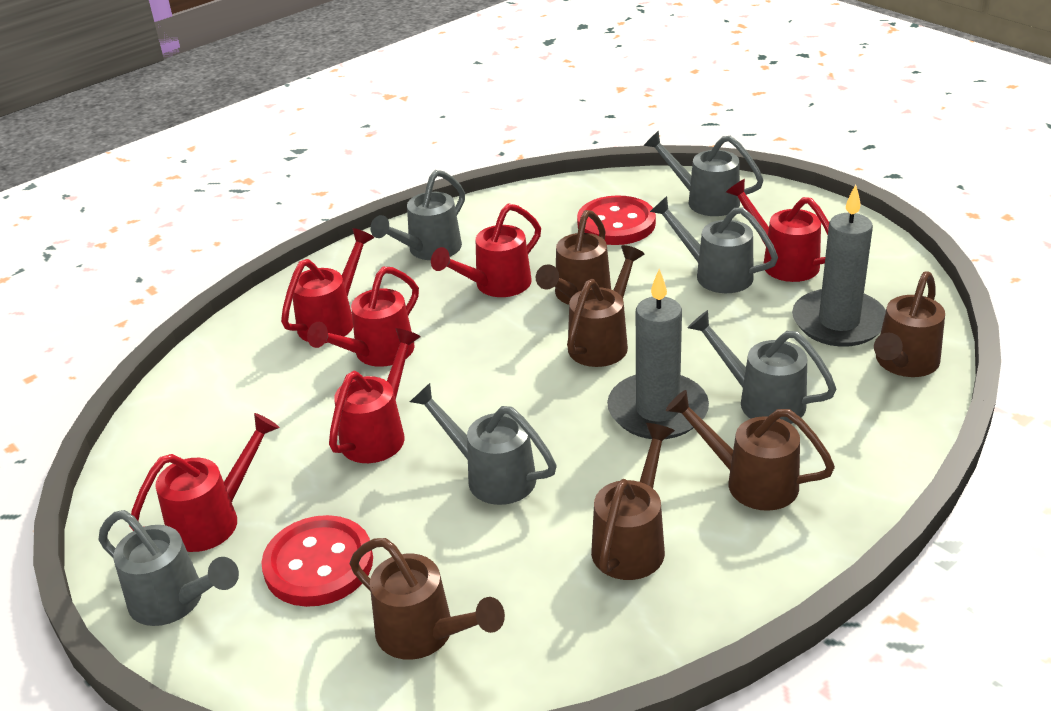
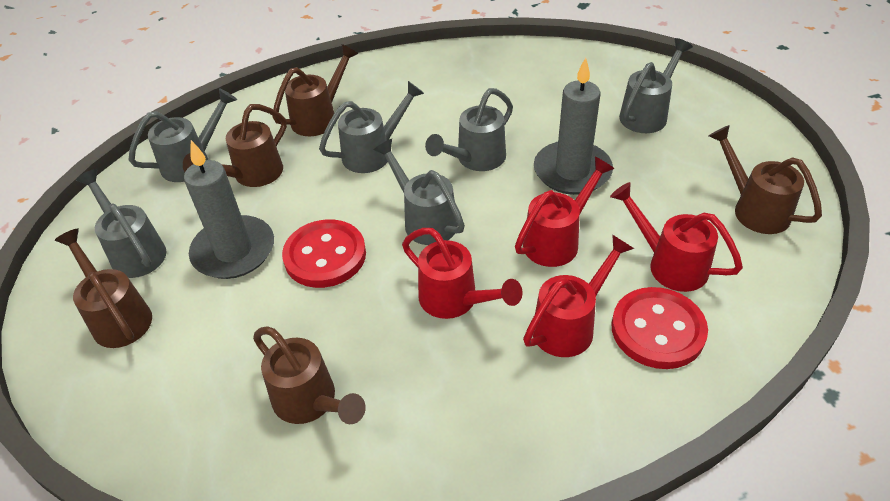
brown watering can: [350,538,505,660] [536,210,611,305] [567,245,644,367] [591,423,675,580] [666,390,835,511] [874,271,945,377] = 6 -> [55,229,152,348] [183,104,287,187] [253,327,366,424] [272,44,359,136] [709,125,822,234] = 5
red watering can: [129,413,279,552] [281,228,374,343] [307,267,419,367] [329,328,421,463] [431,203,541,297] [726,179,829,282] = 6 -> [402,228,522,319] [515,157,615,267] [523,235,635,357] [610,182,743,292] = 4

